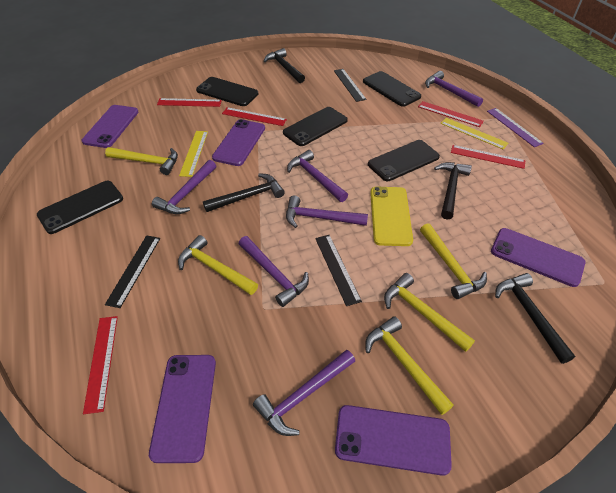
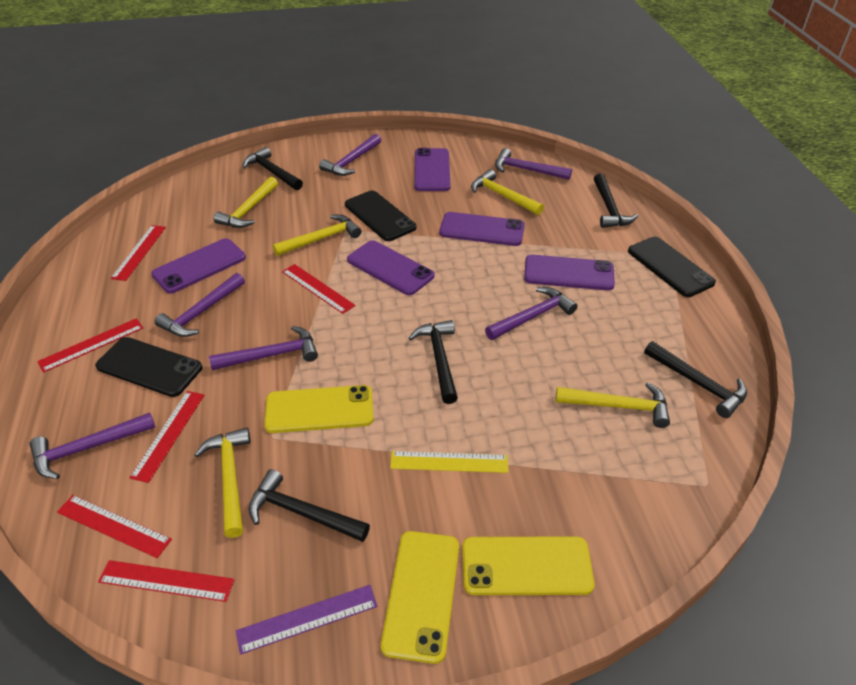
black hammer: [203,173,285,212] [264,48,305,83] [434,162,472,220] [495,273,575,364] = 4 -> [242,147,303,190] [249,469,370,542] [409,320,458,404] [594,174,638,228] [644,341,747,418] = 5
black phone: [37,181,123,234] [196,77,258,106] [283,107,348,146] [363,71,421,107] [368,140,440,181] = 5 -> [95,337,202,397] [345,190,417,241] [628,237,716,297] = 3
black ruler: [105,235,160,308] [315,235,362,306] [334,69,367,102] = 3 -> none = 0
red ruler: [83,316,118,414] [157,98,222,107] [222,107,287,126] [418,101,484,127] [451,145,525,169] = 5 -> [37,318,143,373] [57,495,172,558] [98,560,235,602] [111,225,166,281] [129,391,204,483] [282,264,355,314] = 6
yellow phone: [370,187,413,246] = 1 -> [264,385,374,433] [381,531,459,664] [462,537,595,595] = 3
yellow ruler: [179,131,208,177] [440,118,508,149] = 2 -> [390,451,508,473] = 1

